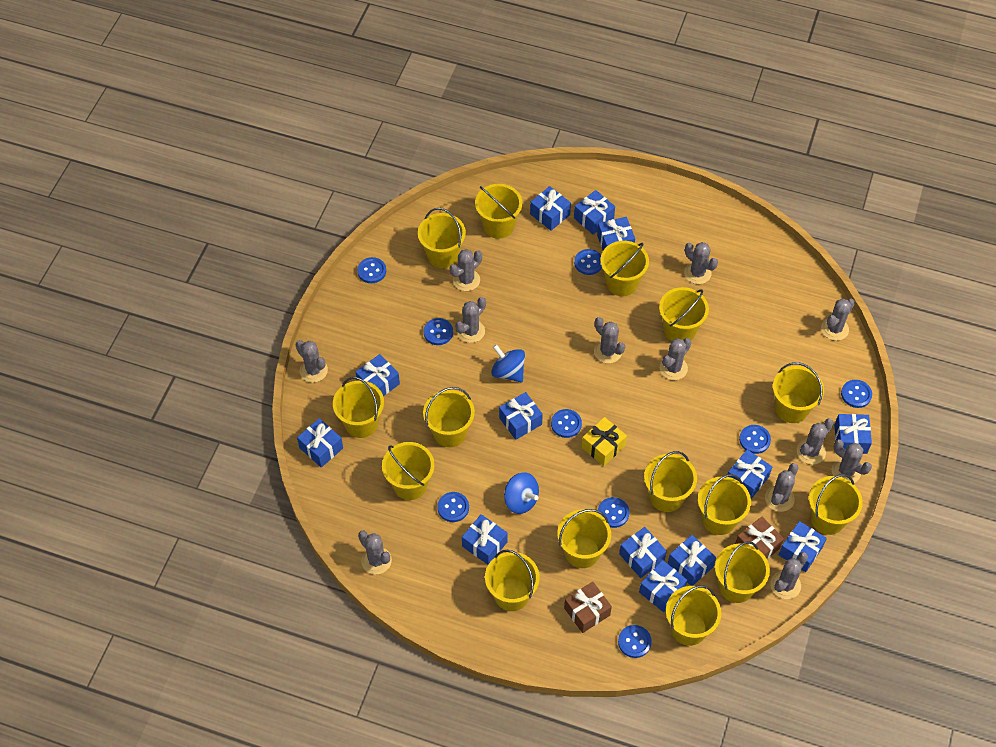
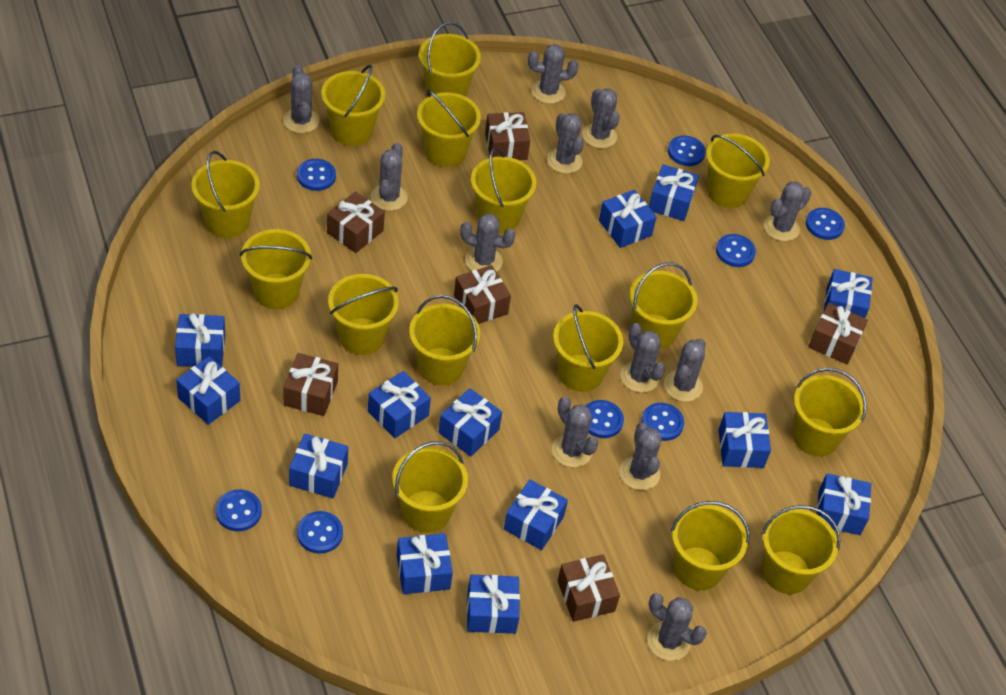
blue button: [357,257,386,283] [423,318,453,345] [437,492,469,522] [551,409,582,438] [574,249,602,275] [598,497,629,528] [618,625,652,658] [739,425,771,454] [841,380,872,408] = 9 -> [216,489,262,531] [297,159,336,191] [297,511,343,554] [585,400,624,438] [641,403,684,441] [668,135,706,166] [716,234,756,267] [806,208,845,240] = 8
blue spinning top: [491,344,525,382] [504,472,539,514] = 2 -> none = 0
brown gift: [564,582,612,633] [735,517,784,559] = 2 -> [283,353,338,416] [327,191,385,253] [454,265,511,324] [485,112,530,160] [557,554,620,622] [808,303,868,365] = 6
yellow gift: [582,417,627,466] = 1 -> none = 0

